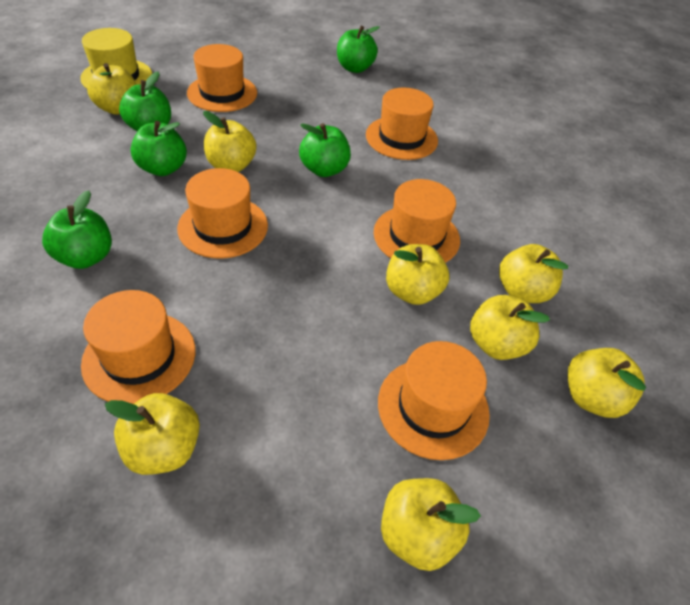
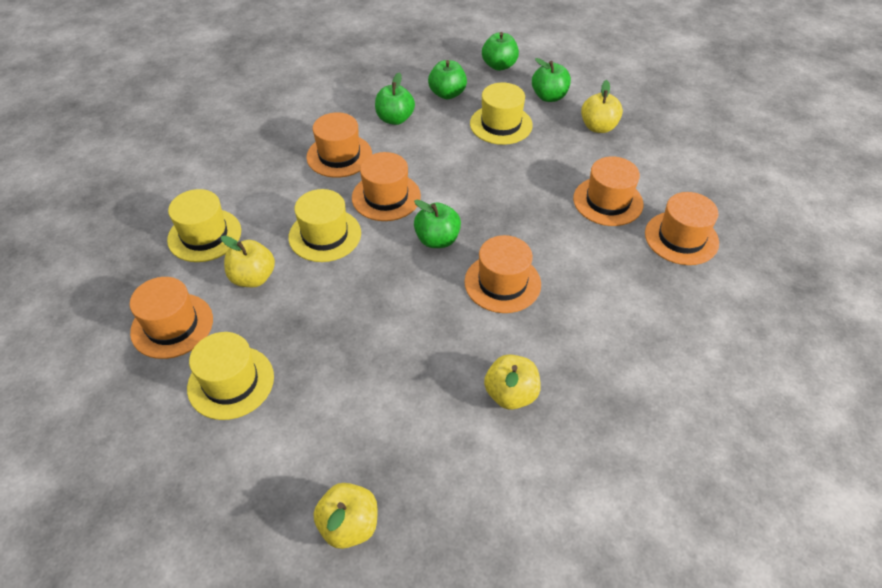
yellow apple: [87,63,137,115] [105,393,200,475] [203,111,256,172] [381,478,481,571] [386,244,449,305] [470,295,550,360] [499,244,568,303] [568,348,646,418] = 8 -> [221,236,275,287] [314,483,377,549] [484,354,541,410] [581,80,623,133] = 4
yellow hat: [80,28,152,89] = 1 -> [167,189,241,262] [187,332,274,420] [288,189,361,262] [470,83,533,145] = 4

